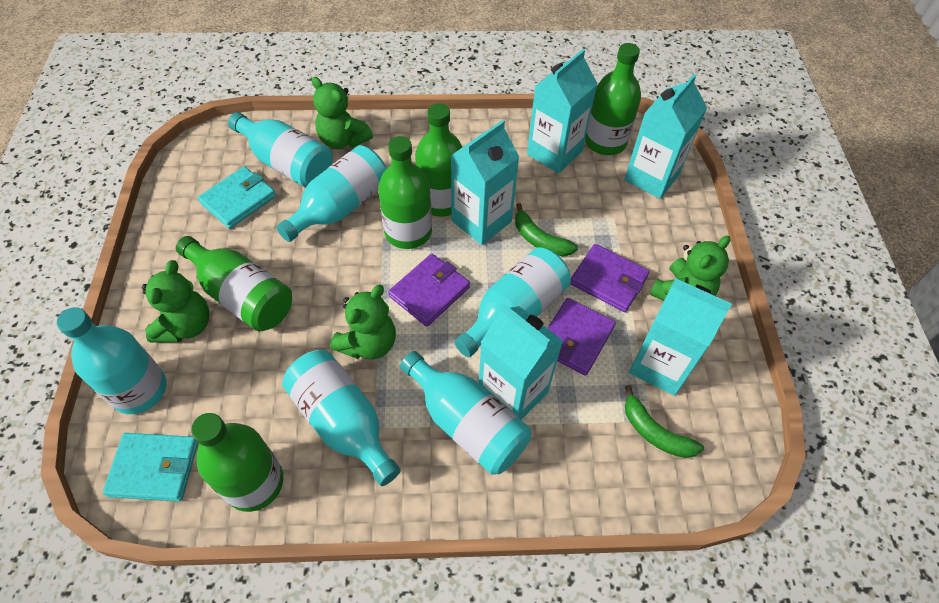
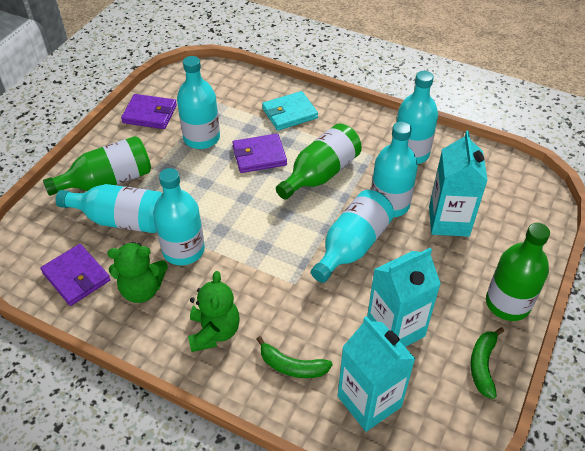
green bottle: [176,236,292,331] [191,413,283,512] [378,136,432,249] [415,103,462,217] [585,43,641,155] = 5 -> [43,136,151,196] [276,123,362,200] [486,223,550,321] = 3
green teddy bear: [142,260,209,342] [311,77,373,149] [330,285,396,360] [650,236,730,301] = 4 -> [107,242,168,303] [188,271,240,352] = 2
turquoise carton: [451,120,519,245] [479,303,563,420] [527,49,598,174] [624,74,707,199] [629,278,732,396] = 5 -> [338,316,415,432] [367,248,441,347] [429,131,488,237] = 3
turquoise wallet: [103,433,198,501] [198,166,276,229] = 2 -> [262,91,318,131] = 1

